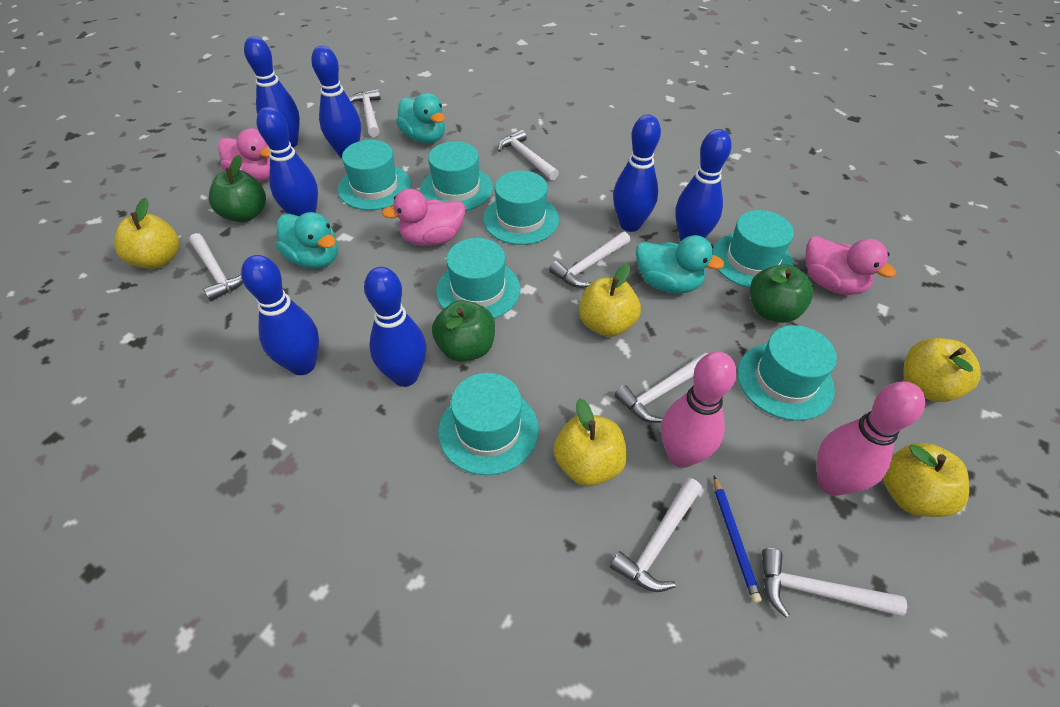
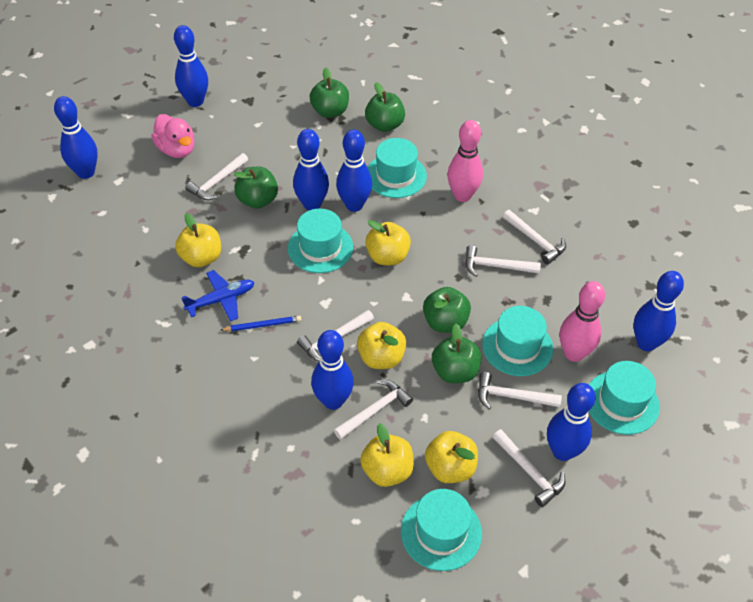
blue plane: none = 0 -> [181,270,255,321] = 1
green apple: [209,155,266,222] [432,300,495,362] [750,264,813,323] = 3 -> [234,167,278,209] [310,67,349,118] [365,82,405,132] [423,287,471,333] [432,324,481,383] = 5
pink duck: [218,128,270,182] [382,189,465,246] [805,236,896,295] = 3 -> [151,114,195,158] = 1
turquoise duck: [276,212,338,269] [396,93,445,143] [636,235,724,294] = 3 -> none = 0
turquoise hat: [338,140,411,210] [420,141,493,211] [436,238,521,319] [438,373,539,475] [483,171,559,245] [713,210,794,288] [737,325,837,421] = 7 -> [288,209,353,273] [367,138,427,198] [401,489,482,571] [482,306,553,376] [589,361,660,435] = 5

